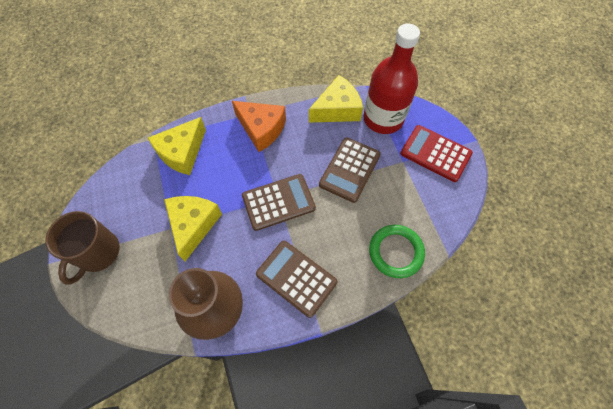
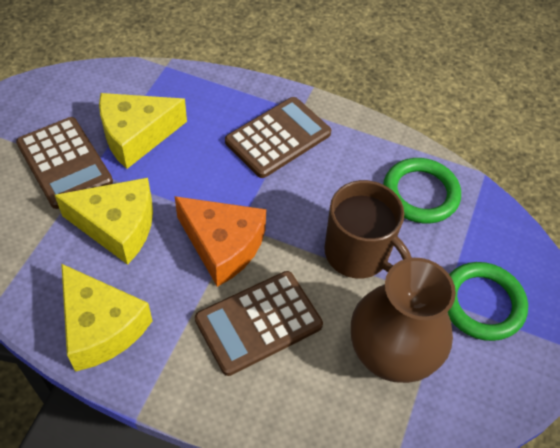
green ring: [369,225,425,278] = 1 -> [383,158,461,223] [448,262,528,341] = 2
red bottle: [363,23,420,134] = 1 -> none = 0
red calculator: [400,125,473,182] = 1 -> none = 0

